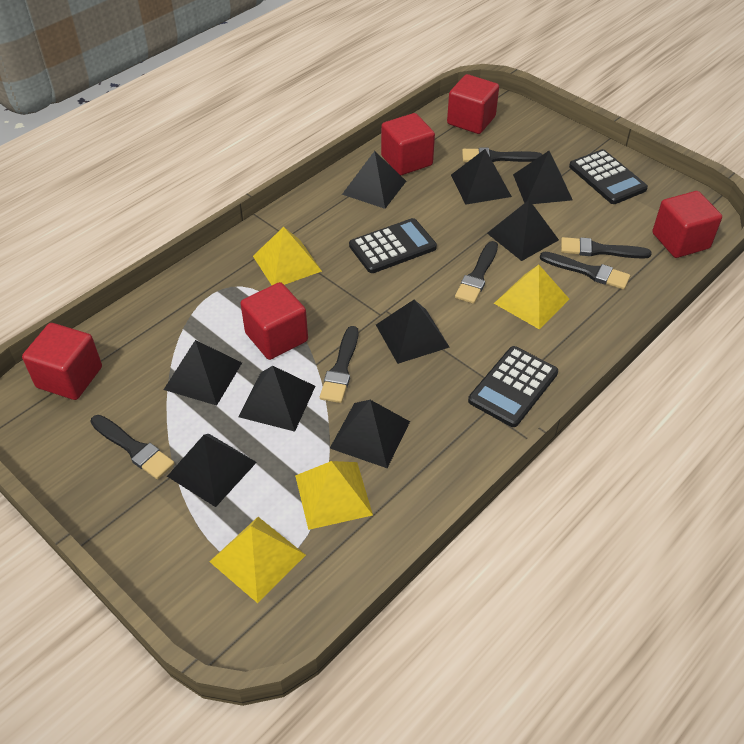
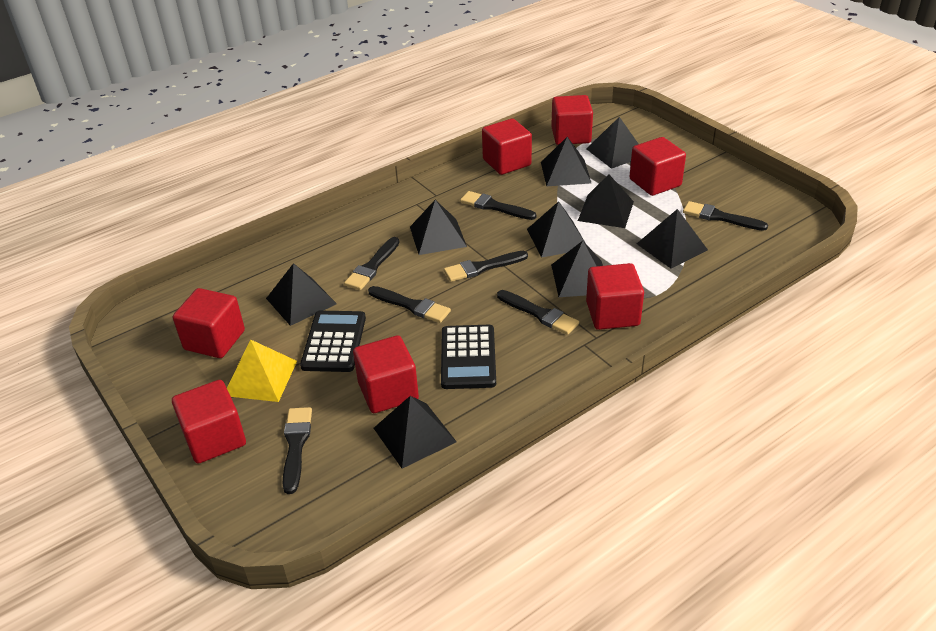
black brush: [90,415,175,479] [320,326,358,403] [455,241,498,304] [462,148,543,162] [540,252,630,290] [561,237,652,259] = 6 -> [283,407,312,494] [344,237,400,290] [368,286,451,323] [444,251,528,282] [460,191,536,220] [497,290,579,335] [683,201,768,231] = 7
black calculator: [349,218,437,273] [468,346,558,427] [569,149,648,204] = 3 -> [300,311,366,372] [441,325,496,389] = 2
red cube: [22,323,102,400] [240,282,308,360] [381,113,435,175] [447,74,499,134] [652,191,722,258] = 5 -> [172,380,246,464] [173,288,245,358] [353,335,419,413] [482,119,532,175] [551,95,593,145] [586,263,644,330] [629,137,686,196] = 7
yellow pyramid: [209,517,306,603] [253,227,322,285] [295,461,373,530] [494,265,569,329] = 4 -> [227,339,297,402] = 1

